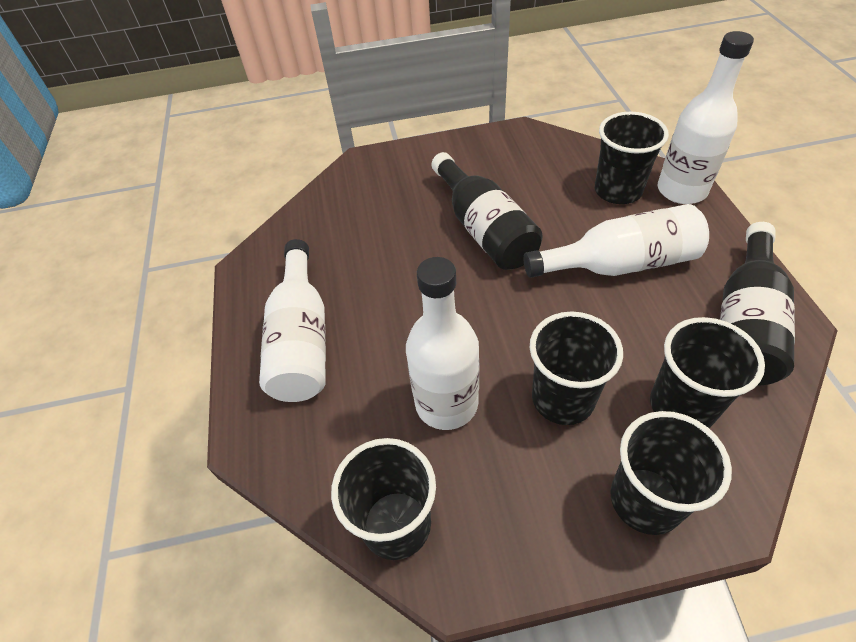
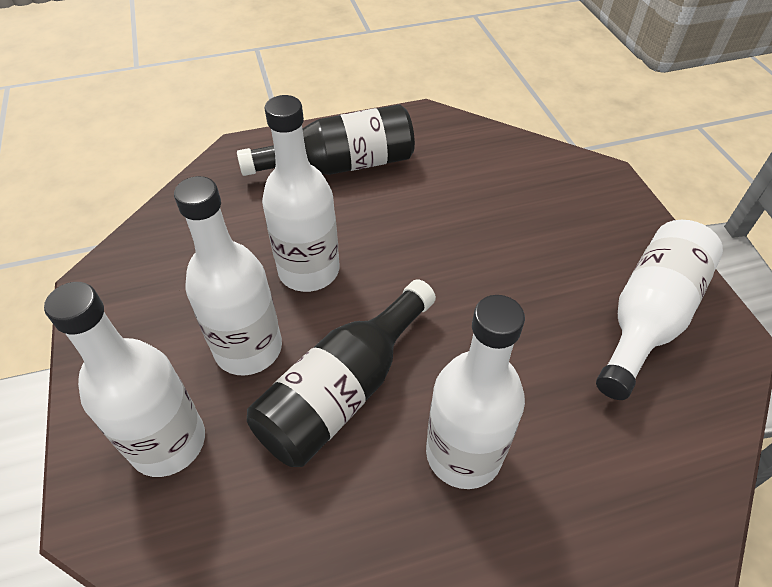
black cup: [331,438,436,560] [530,312,623,425] [595,112,669,204] [610,411,732,535] [650,317,765,428] = 5 -> none = 0
white bottle: [259,239,326,402] [406,257,480,430] [524,204,709,278] [658,31,754,204] = 4 -> [44,282,205,477] [174,176,282,376] [262,95,340,292] [426,295,525,489] [596,220,723,400] = 5

